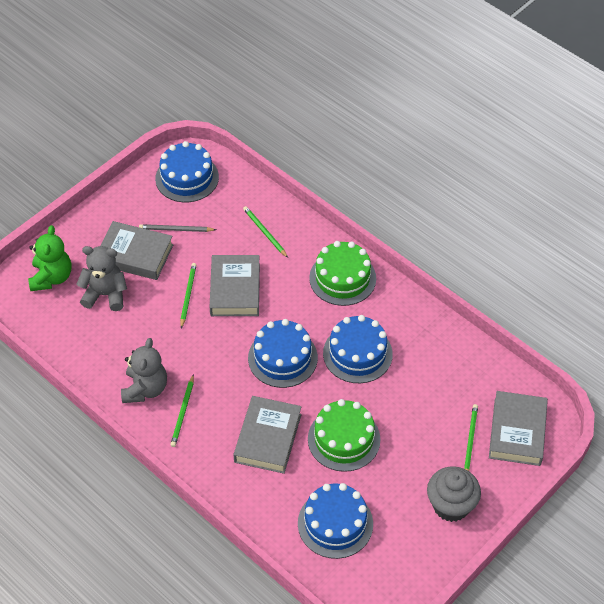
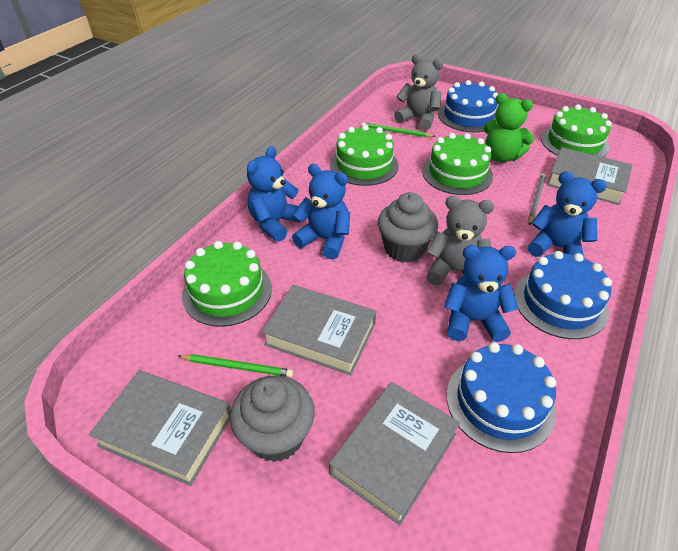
blue cake: [155,141,219,202] [248,319,318,388] [298,483,373,559] [323,315,393,383] = 4 -> [438,80,498,132] [447,342,556,453] [514,251,612,339] = 3
blue teddy bear: none = 0 -> [247,146,302,242] [292,164,350,259] [444,245,518,342] [528,171,607,257] = 4
green cake: [308,399,380,472] [309,241,376,306] = 2 -> [182,241,272,327] [330,125,399,186] [422,133,493,195] [541,104,612,157] = 4
green pencil: [170,374,194,447] [180,263,196,328] [243,206,288,258] [464,404,478,471] = 4 -> [178,354,293,377] [362,122,436,137] = 2
grey cupcake: [427,466,481,522] = 1 -> [230,375,314,462] [377,192,438,263] = 2

